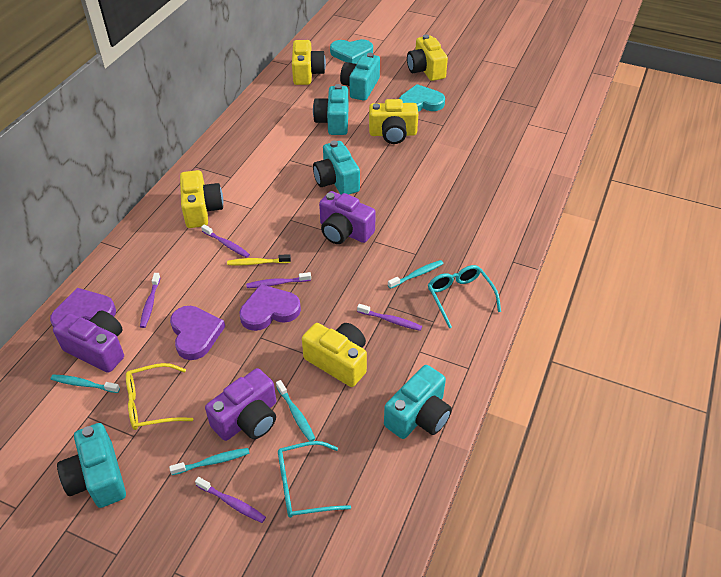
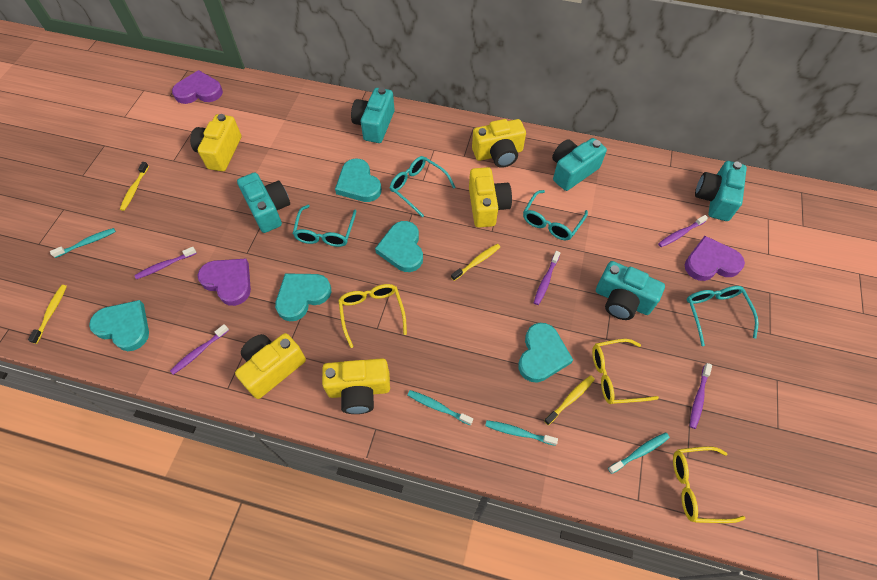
purple camera: [53,311,124,373] [205,368,276,441] [319,191,376,244] = 3 -> none = 0
turquoise glasses: [278,441,351,518] [428,265,501,328] = 2 -> [293,205,357,247] [390,156,456,217] [523,190,588,240] [687,286,759,346] = 4
turquoise heart: [330,39,373,64] [399,84,445,112] = 2 -> [89,300,149,351] [275,273,331,321] [335,159,382,202] [375,221,423,272] [518,323,573,383] = 5
yellow glasses: [126,363,193,430] = 1 -> [338,284,407,348] [592,339,659,404] [673,446,746,523] = 3
yellow toothbrush: [227,254,291,266] = 1 -> [28,285,67,344] [120,162,149,211] [451,244,500,281] [544,375,595,425] = 4

